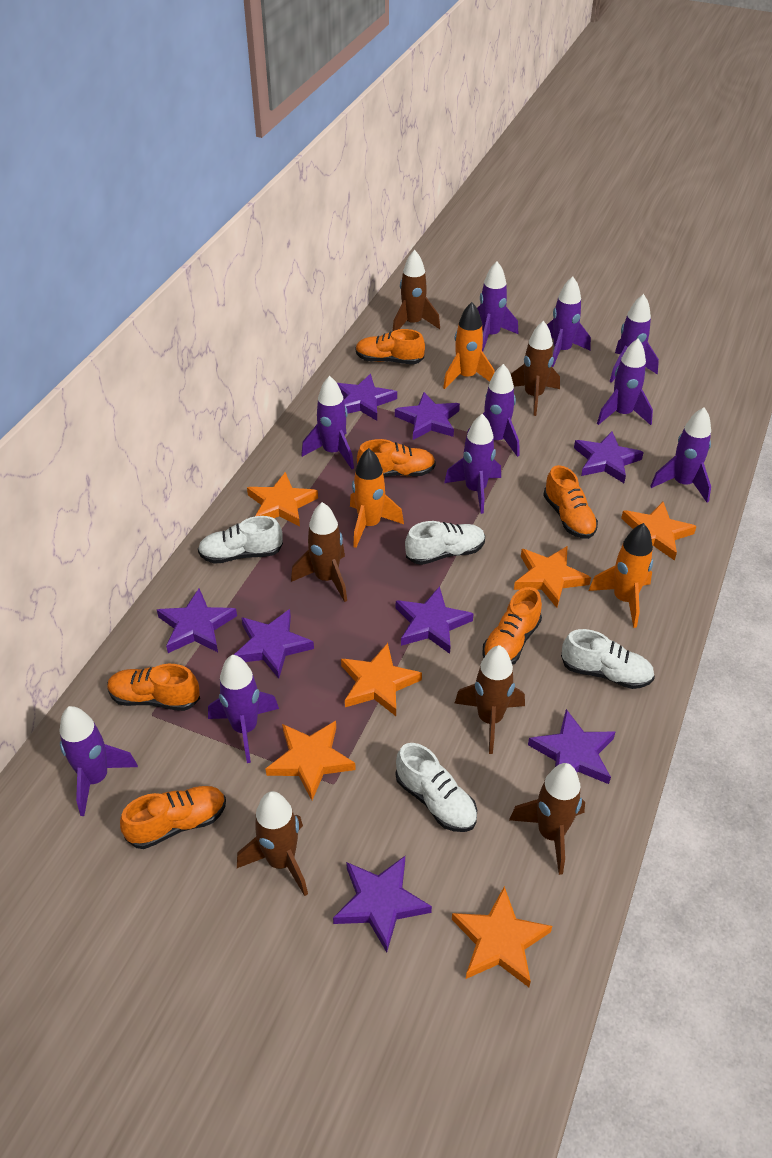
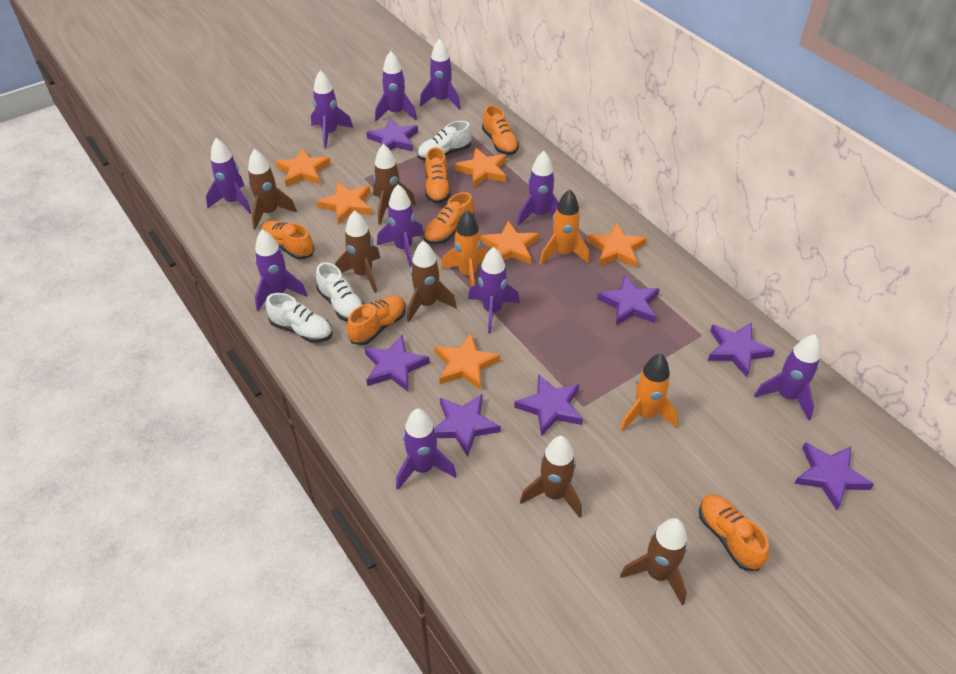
purple star: [157,588,237,653] [234,609,314,679] [333,856,432,952] [337,374,397,421] [395,392,460,440] [396,586,474,654] [528,709,615,784] [574,431,644,483] = 8 -> [364,335,430,391] [366,118,418,151] [435,394,501,457] [514,374,583,436] [597,275,659,325] [708,323,775,377] [794,442,874,510] = 7
white shoe: [198,516,283,564] [396,743,477,832] [405,521,485,565] [561,629,655,689] = 4 -> [266,293,333,343] [316,262,364,322] [417,121,472,161] = 3

